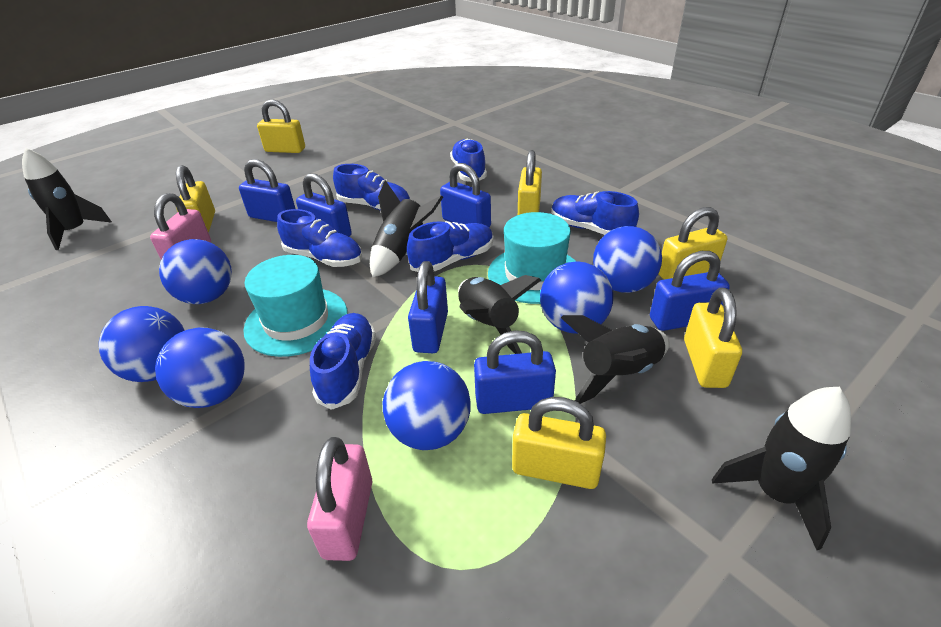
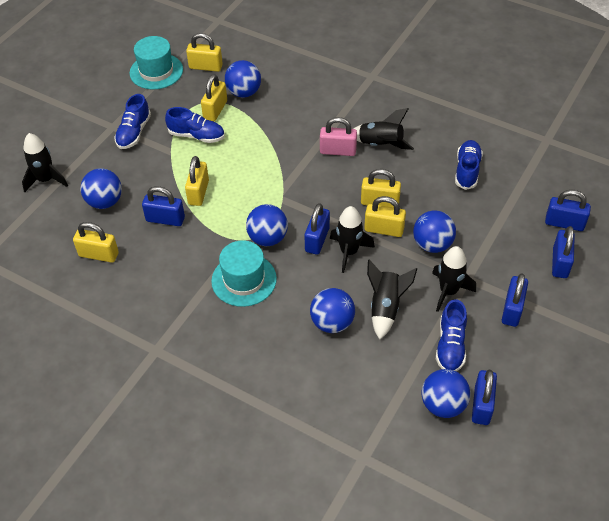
blue shoe: [277,209,362,267] [310,313,376,410] [333,164,410,211] [407,221,494,272] [450,139,487,182] [551,191,639,235] = 6 -> [114,94,151,149] [165,107,225,143] [436,299,467,371] [455,140,483,190] = 4
pink padlock: [150,193,211,259] [307,437,372,561] = 2 -> [320,117,357,156] = 1

